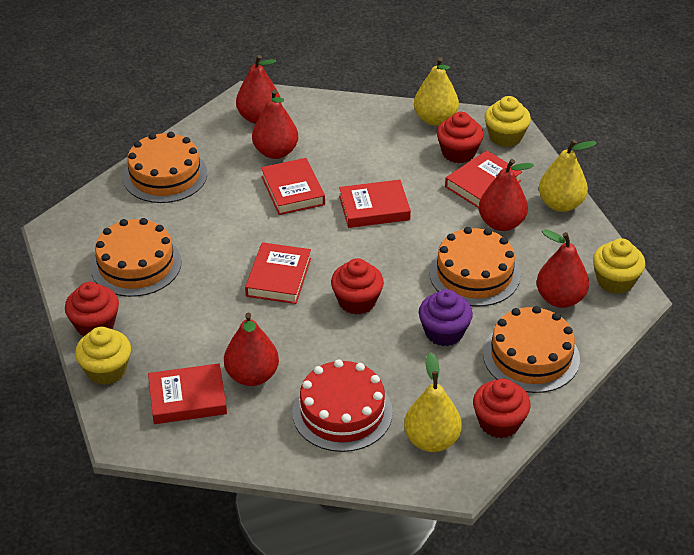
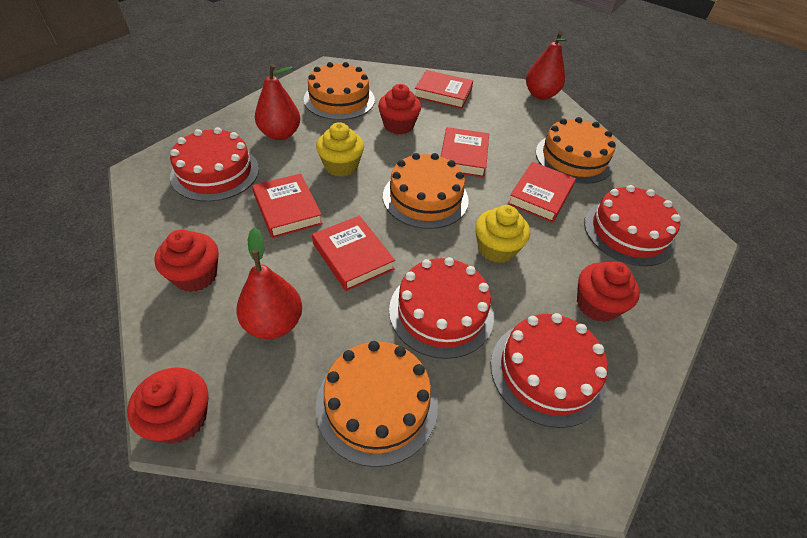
purple cupcake: [419,289,473,346] = 1 -> none = 0
red cake: [292,359,393,452] = 1 -> [170,127,259,202] [389,257,494,359] [491,313,608,428] [584,185,681,266] = 4
red pear: [224,313,279,386] [236,55,280,124] [252,90,298,159] [479,159,534,231] [536,229,589,308] = 5 -> [236,228,302,339] [255,64,300,140] [526,31,566,100] = 3
yellow cupcake: [75,327,131,385] [484,96,531,147] [593,238,645,294] = 3 -> [316,122,364,177] [475,205,530,263] = 2
yellow pear: [404,352,462,452] [414,57,459,126] [539,140,596,212] = 3 -> none = 0

